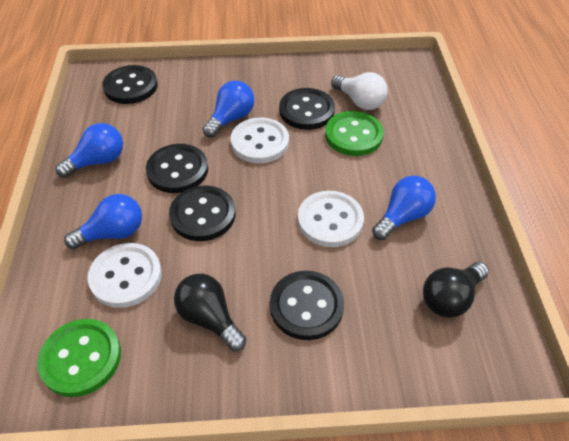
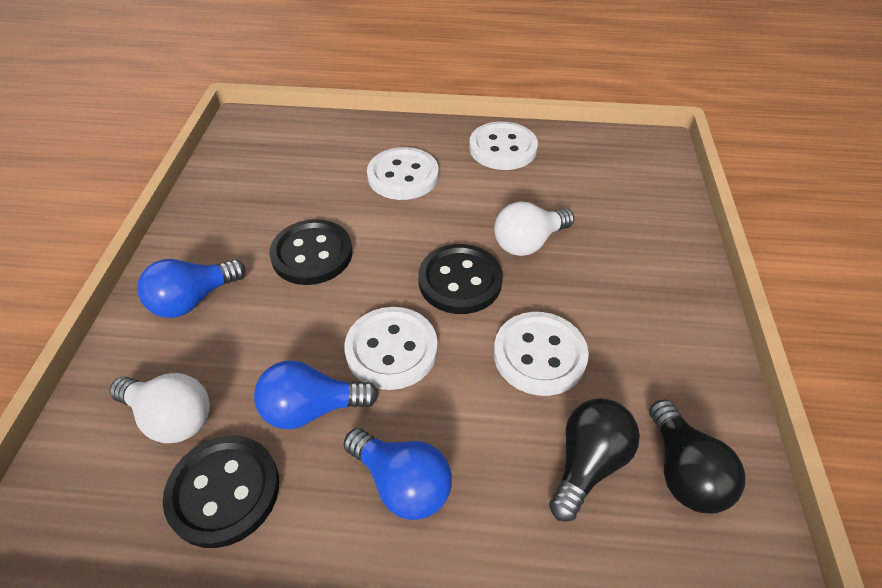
black button: [102,65,158,104] [146,144,208,193] [169,186,235,241] [270,271,344,340] [279,88,335,130] = 5 -> [163,435,279,548] [269,219,352,285] [418,244,503,314] = 3
blue light bulb: [56,123,123,178] [64,194,142,249] [203,80,254,138] [372,176,436,240] = 4 -> [137,259,246,318] [254,360,379,429] [344,428,452,520] = 3
green button: [37,319,121,397] [325,111,384,156] = 2 -> none = 0
white button: [88,243,162,308] [230,117,289,163] [298,191,364,247] = 3 -> [344,307,438,390] [367,147,439,200] [469,121,538,170] [494,312,589,396] = 4
white light bulb: [331,72,388,110] = 1 -> [110,373,210,443] [494,201,574,256] = 2

